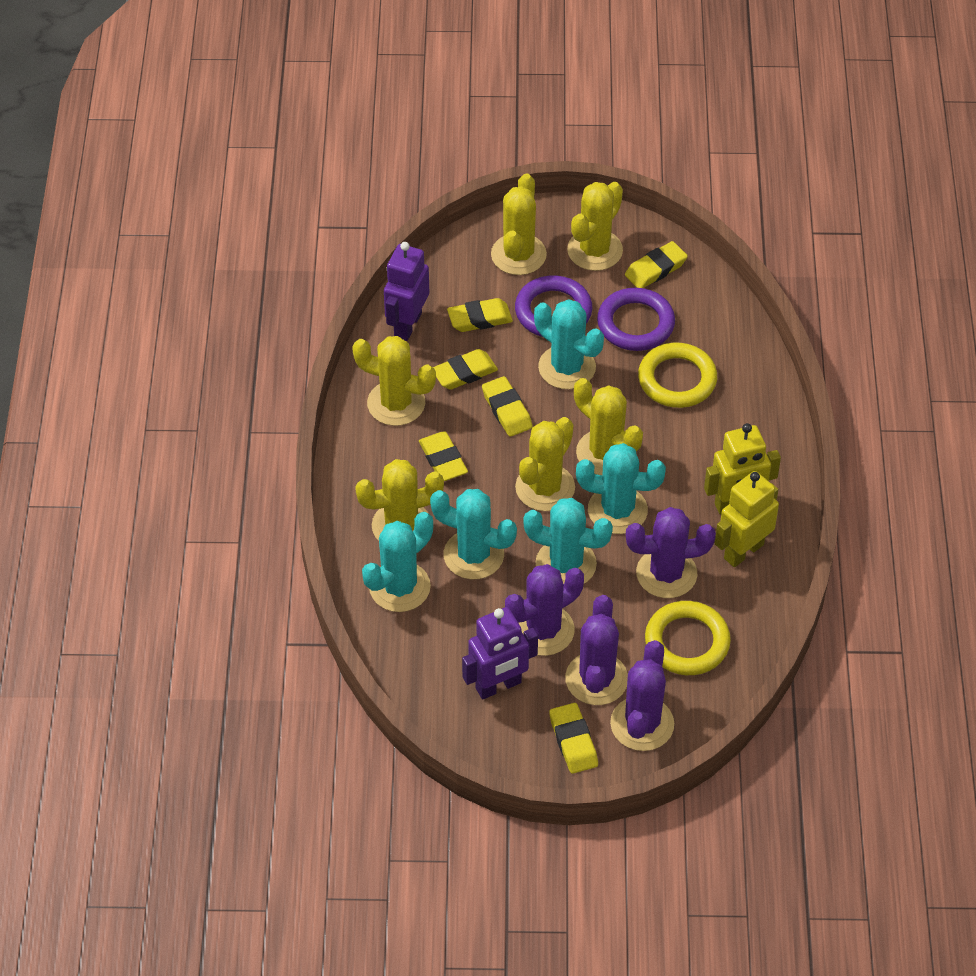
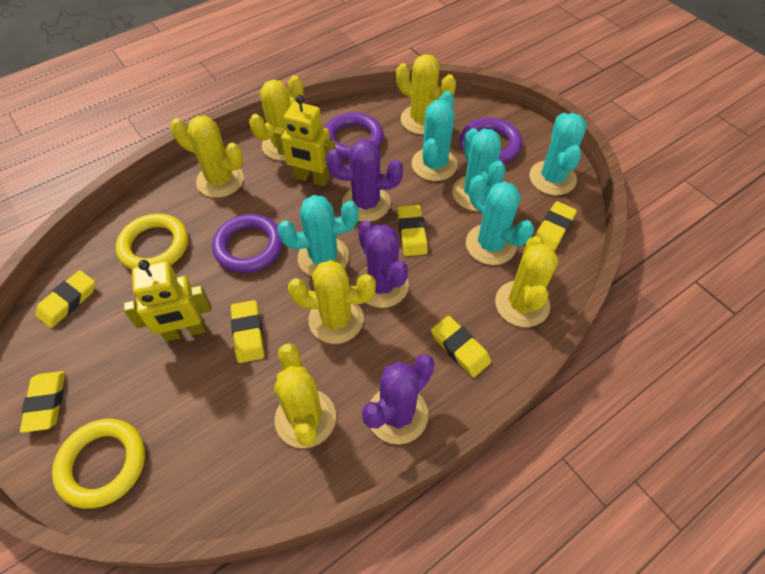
purple cactus: [505,564,584,656] [565,595,628,705] [610,640,674,751] [626,507,716,598] = 4 -> [326,139,403,222] [356,221,409,308] [362,354,435,444] = 3
purple ring: [515,275,592,337] [597,288,675,351] = 2 -> [212,214,283,273] [324,112,384,159] [460,118,522,164] = 3
purple robot: [384,242,429,341] [462,607,538,699] = 2 -> none = 0

